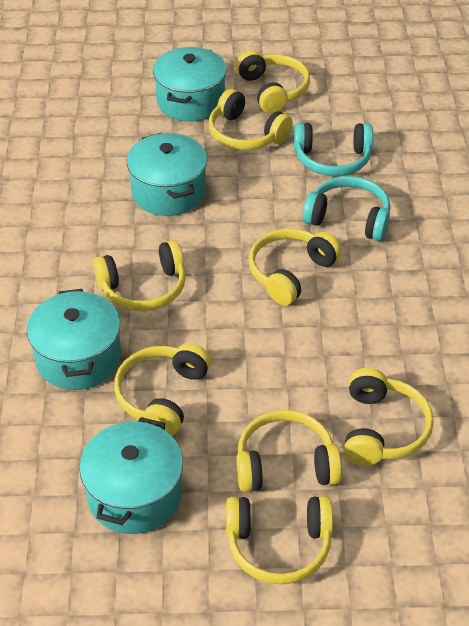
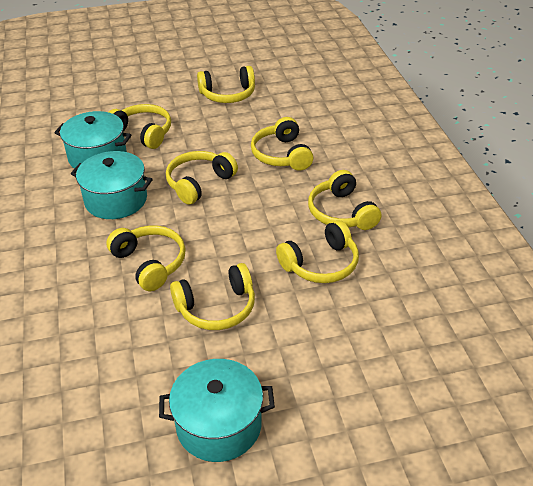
turquoise headphones: [294,123,373,176] [303,176,390,241] = 2 -> none = 0
turquoise pot: [27,289,121,390] [79,417,183,534] [127,133,207,216] [153,47,227,122] = 4 -> [55,111,132,169] [71,151,153,219] [159,359,275,462] = 3

